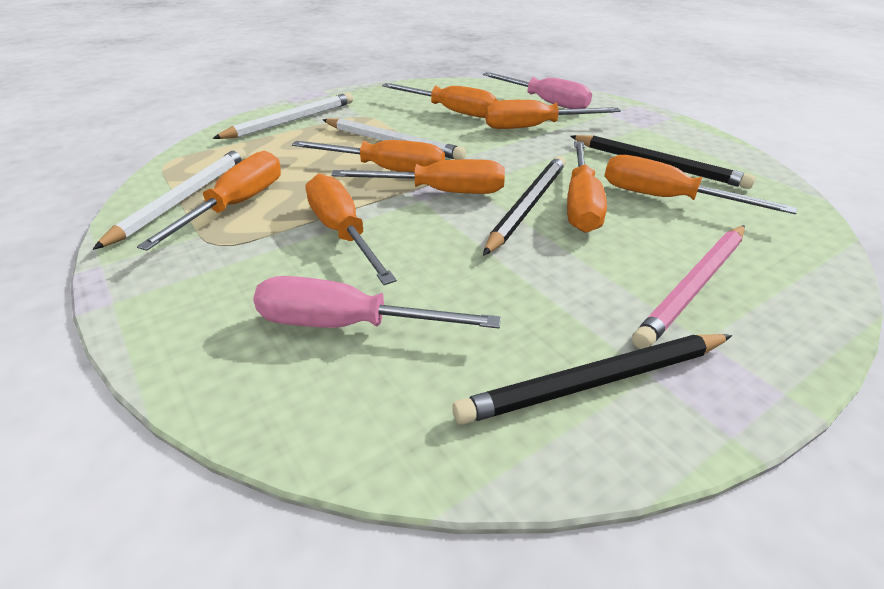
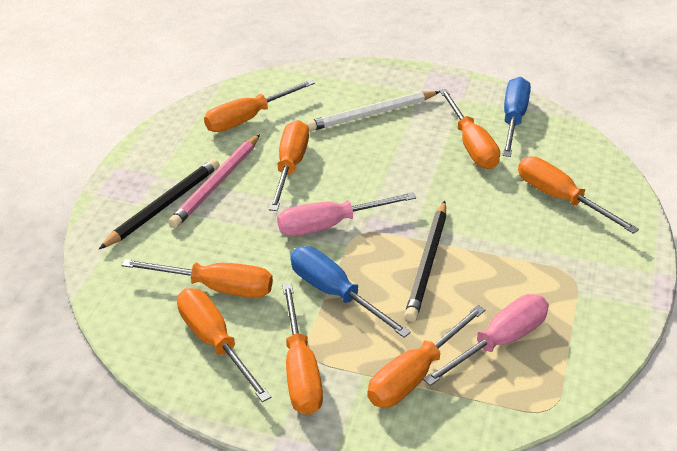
black pencil: [452,334,732,425] [483,156,566,256] [570,135,756,189] = 3 -> [99,159,220,249] [404,201,446,322] = 2
blue screwdriver: none = 0 -> [290,246,411,338] [502,77,531,157] = 2
white pencil: [92,148,246,250] [212,93,353,139] [323,118,466,159] = 3 -> [306,91,439,131] = 1

